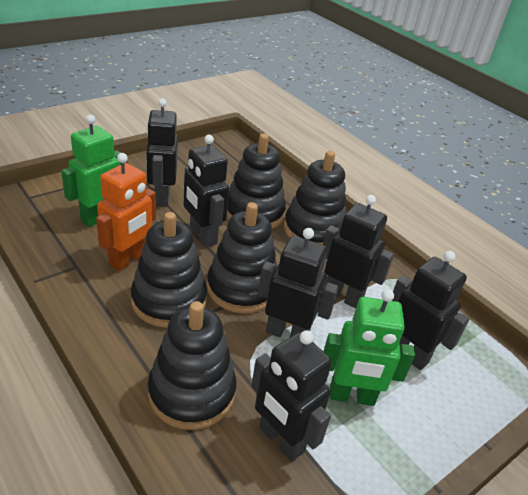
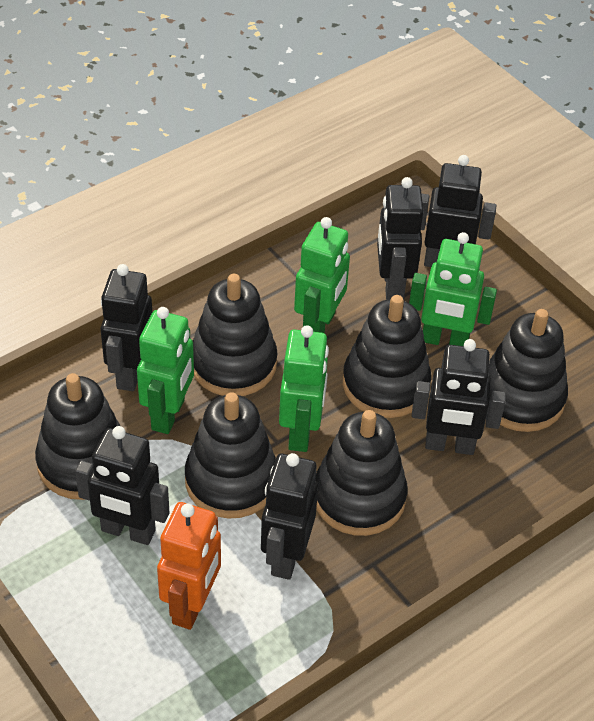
black stacking toy: [131,212,207,328] [148,301,236,430] [207,202,277,313] [227,134,286,229] [284,151,346,245] = 5 -> [35,373,120,500] [185,392,276,519] [193,274,278,396] [315,410,408,536] [343,295,431,418] [488,309,568,432] = 6
green robot: [61,115,121,227] [323,289,415,406] = 2 -> [137,307,194,434] [279,325,329,452] [294,217,350,333] [409,232,497,346] = 4

